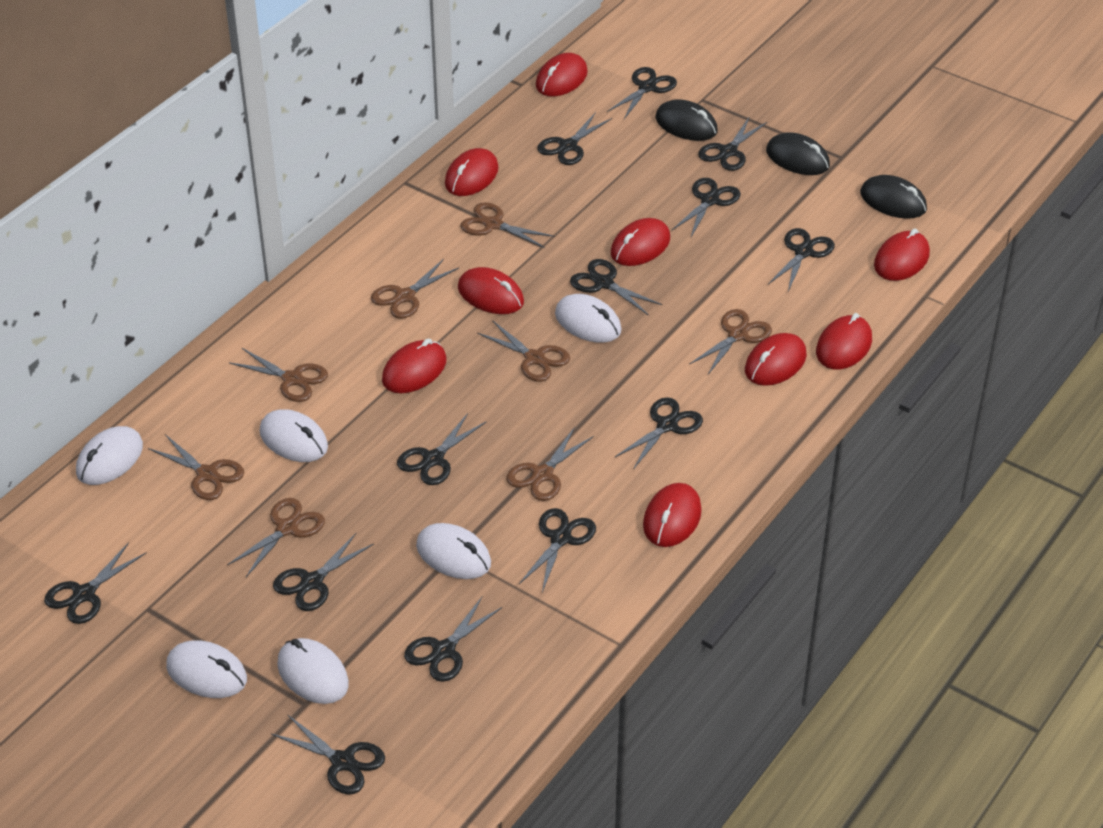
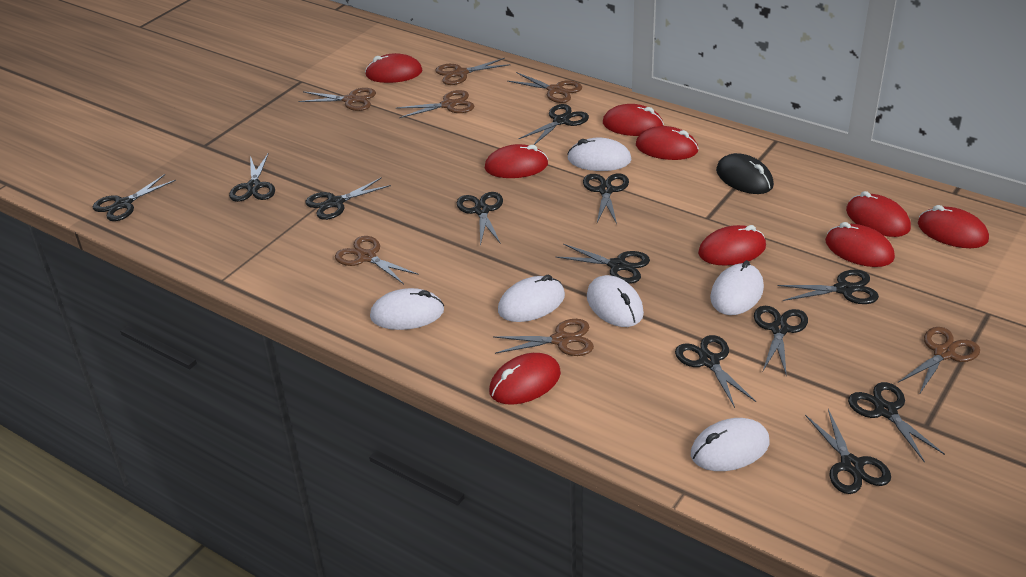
black mouse: [656,99,718,141] [766,132,830,175] [860,175,927,219] = 3 -> [716,153,774,194] = 1
black scissors: [44,542,147,624] [271,714,385,795] [273,533,374,611] [397,413,486,485] [404,597,502,682] [519,508,596,592] [537,112,612,165] [570,259,662,316] [607,67,677,119] [615,397,703,468] [672,178,741,237] [698,116,767,171] [768,228,835,291] = 13 -> [93,174,176,221] [229,153,275,202] [305,177,391,220] [457,192,503,246] [519,104,589,145] [555,244,650,284] [583,173,629,224] [675,335,756,408] [754,306,808,376] [778,270,879,304] [805,409,891,494] [848,382,945,463] = 12
brown scissors: [148,434,244,500] [227,498,325,577] [229,348,328,402] [371,259,459,319] [461,202,555,248] [477,320,570,382] [506,427,594,501] [689,309,772,375] = 8 -> [298,88,376,111] [335,236,419,284] [397,90,474,118] [435,58,511,85] [493,319,594,356] [508,72,582,103] [898,327,980,395] = 7

